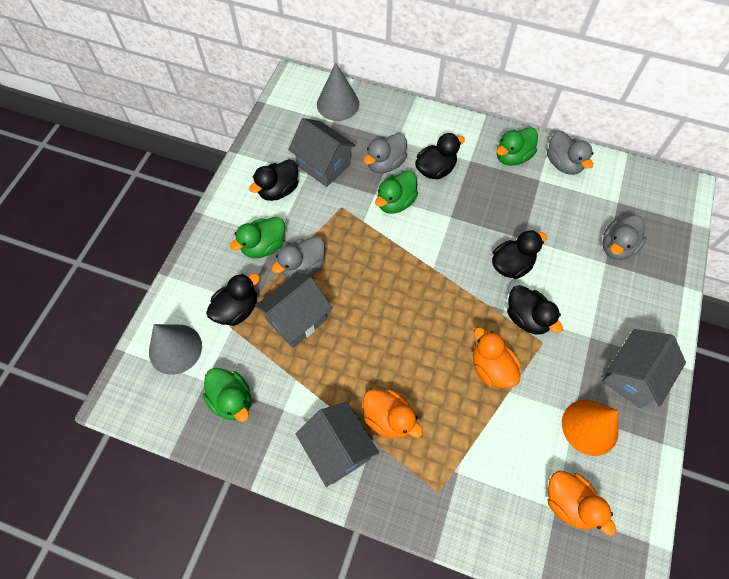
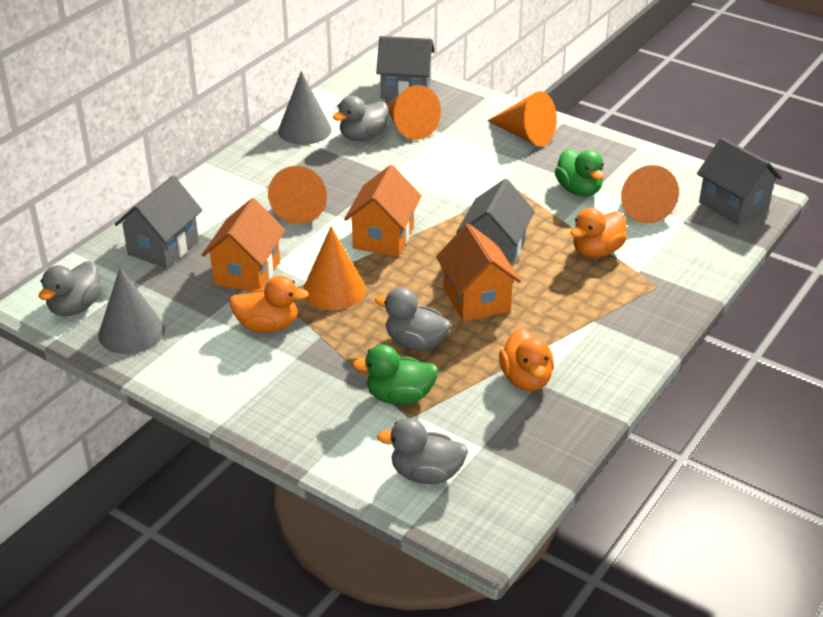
black duck: [206,273,260,326] [249,159,298,201] [415,133,465,179] [492,230,547,279] [507,285,563,334] = 5 -> none = 0
green duck: [203,368,251,422] [230,217,285,258] [375,171,418,214] [496,127,538,166] = 4 -> [353,345,438,405] [555,149,604,197] = 2
orange cone: [562,400,619,456] = 1 -> [268,166,327,224] [303,226,366,310] [387,85,441,140] [487,91,557,147] [621,165,679,223] = 5
orange house: none = 0 -> [202,198,285,292] [344,165,421,257] [436,224,521,322] = 3

